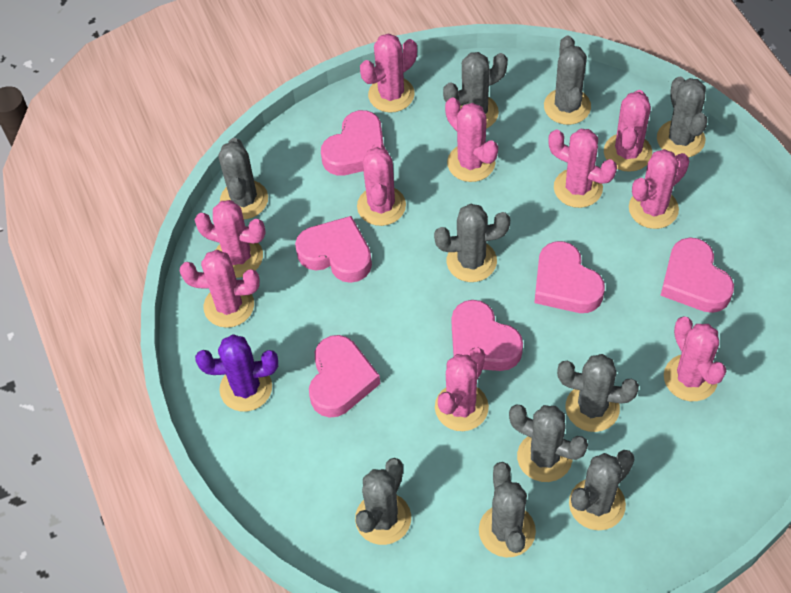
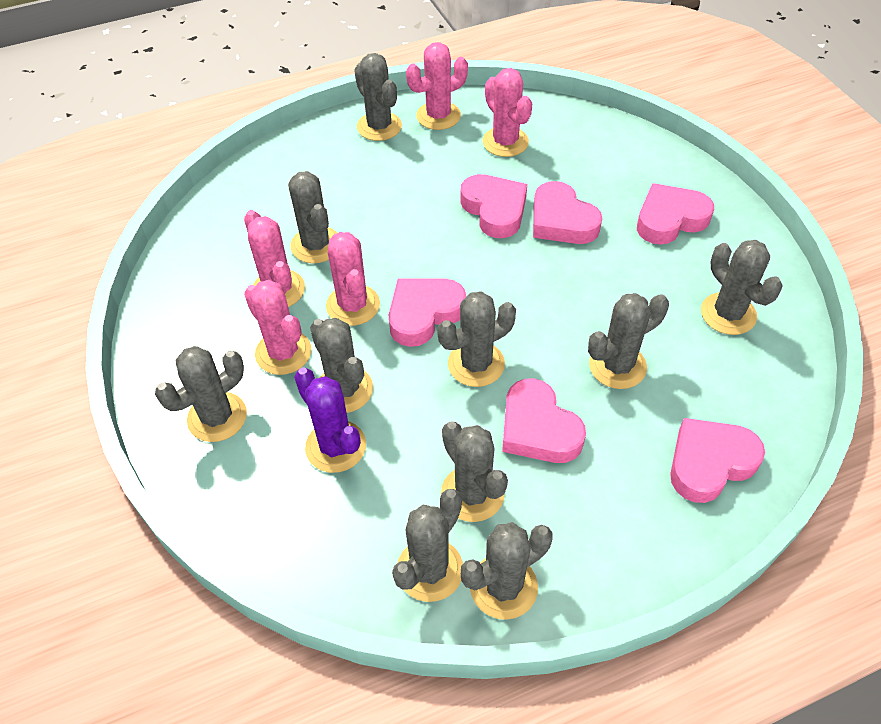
pink cactus: [180,250,260,328] [195,200,266,278] [357,143,406,226] [360,33,417,113] [435,347,489,431] [445,98,498,182] [548,129,617,208] [604,90,652,172] [629,149,689,229] [664,316,726,401] = 10 -> [244,210,305,307] [244,280,311,375] [326,232,380,326] [406,42,468,130] [482,68,532,157] = 5

